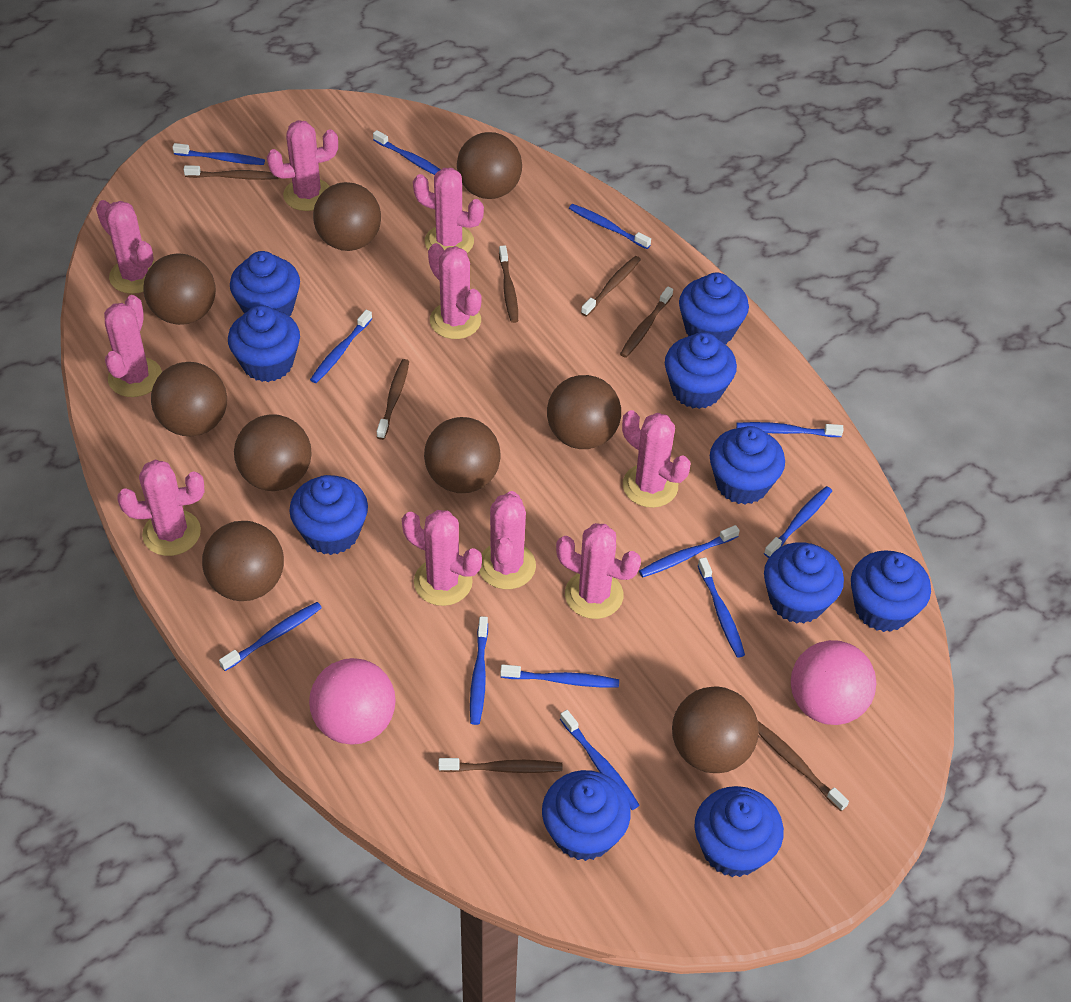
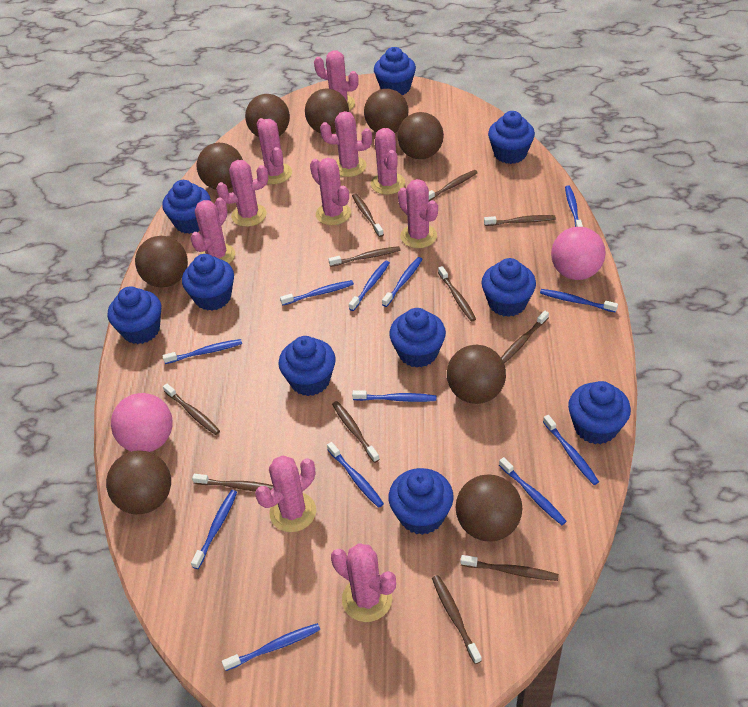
brown toothbrush: [183,165,278,180] [377,359,409,440] [438,758,562,773] [499,245,518,323] [581,256,641,317] [620,287,673,358] [758,721,849,811] = 7 -> [163,384,220,435] [192,474,273,491] [328,246,400,267] [332,401,380,463] [352,193,384,237] [429,170,478,201] [432,575,482,664] [438,266,476,322] [461,555,559,581] [484,215,556,226] [501,310,549,363] = 11

